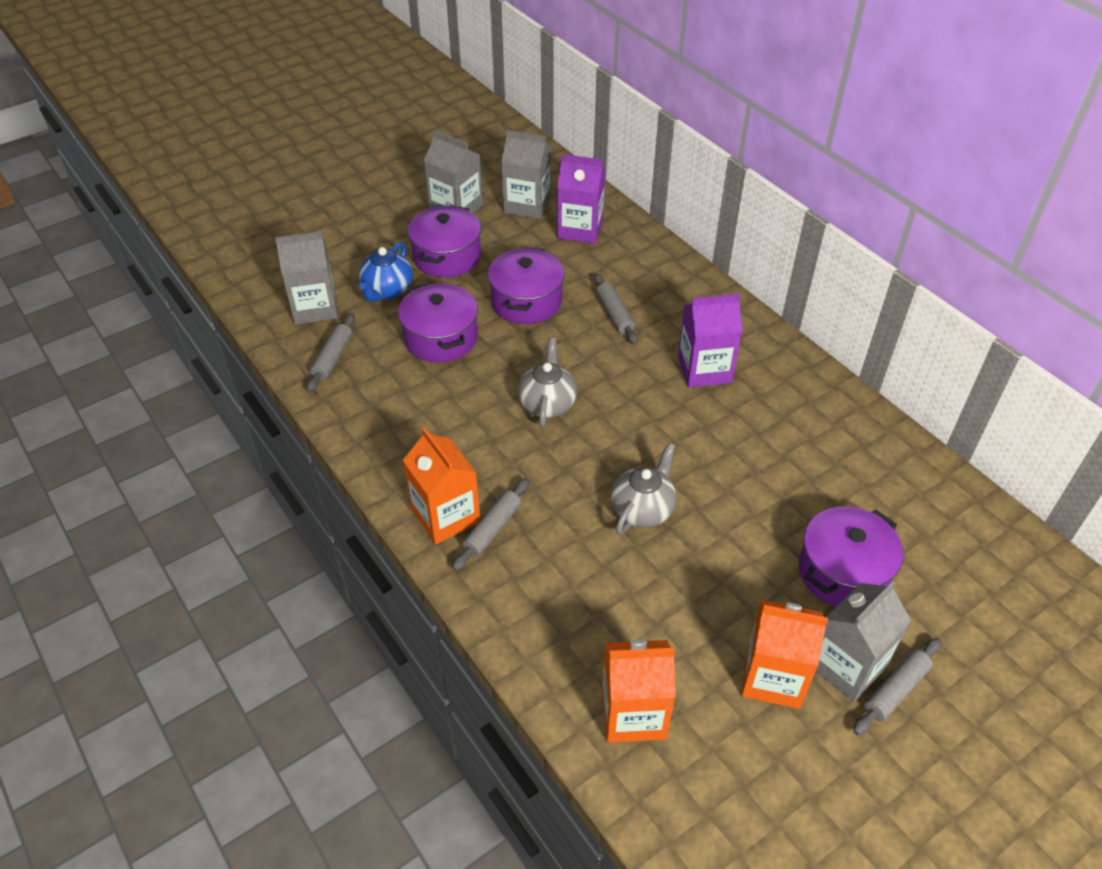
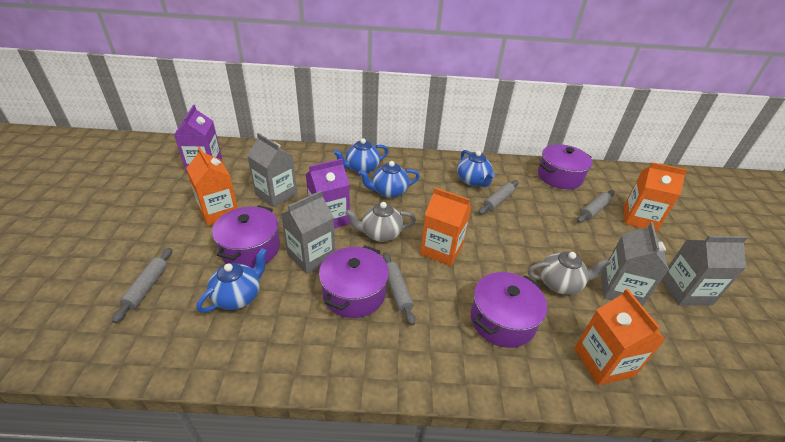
blue teapot: [359,242,413,302] = 1 -> [196,248,267,313] [333,138,389,173] [358,161,420,198] [457,150,495,187] = 4
orange carton: [403,428,480,544] [602,639,676,743] [742,600,828,709] = 3 -> [186,147,238,226] [420,188,472,266] [574,289,665,385] [623,162,688,232] = 4

